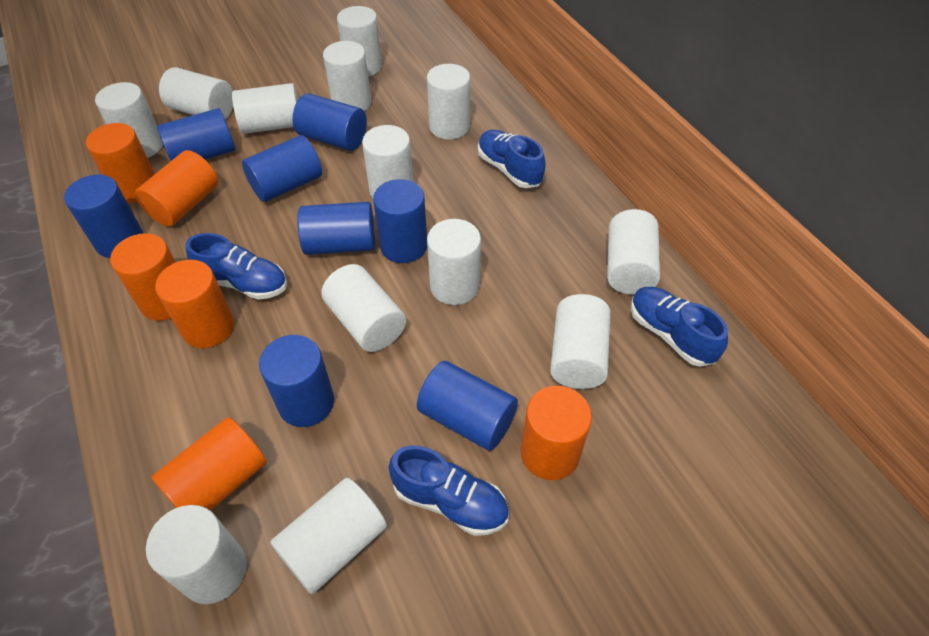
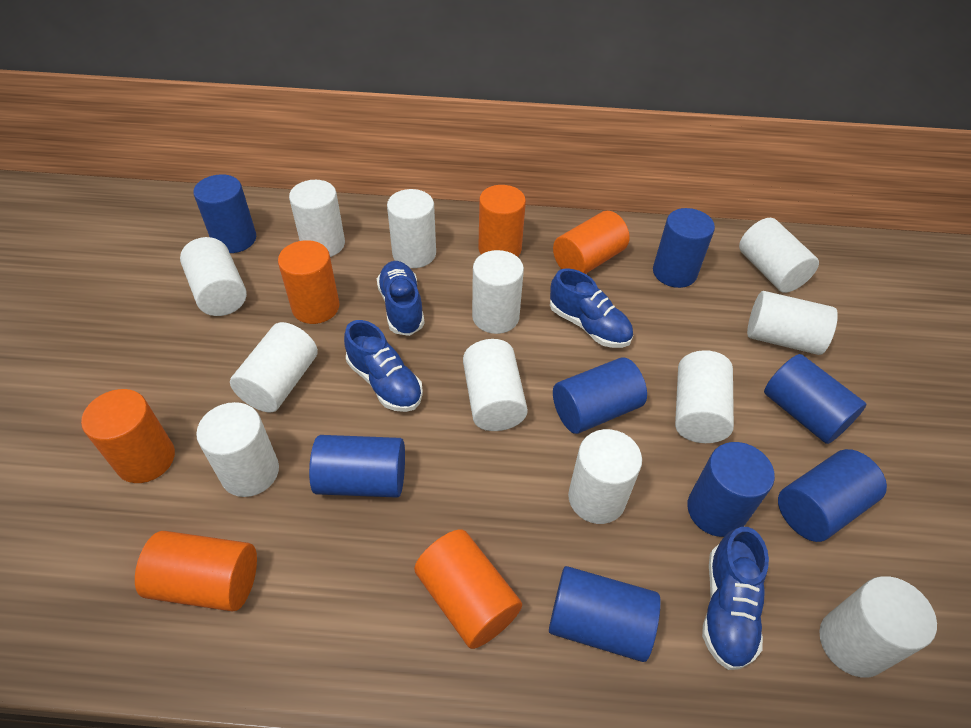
white cylinder: [95,82,163,158] [146,505,246,604] [159,67,233,120] [232,83,298,134] [270,478,387,594] [321,264,406,352] [323,41,371,111] [337,6,382,77] [362,125,413,198] [427,64,470,140] [427,219,481,305] [550,294,611,389] [607,209,660,295] = 13 -> [180,237,247,316] [196,402,279,497] [230,322,318,413] [289,180,345,257] [387,189,436,268] [463,339,528,431] [472,250,524,334] [568,429,642,524] [675,350,734,443] [739,218,819,293] [747,291,838,355] [819,576,937,678] = 12

